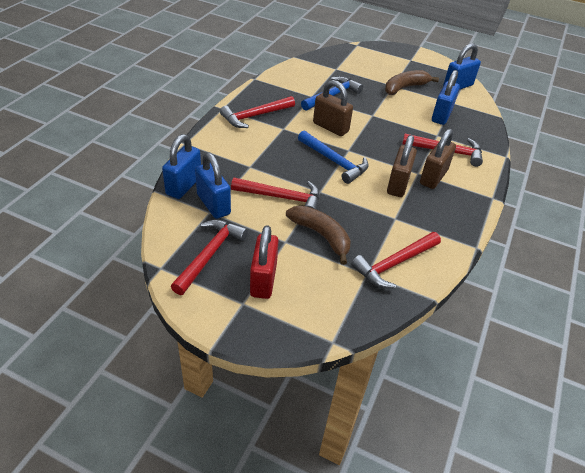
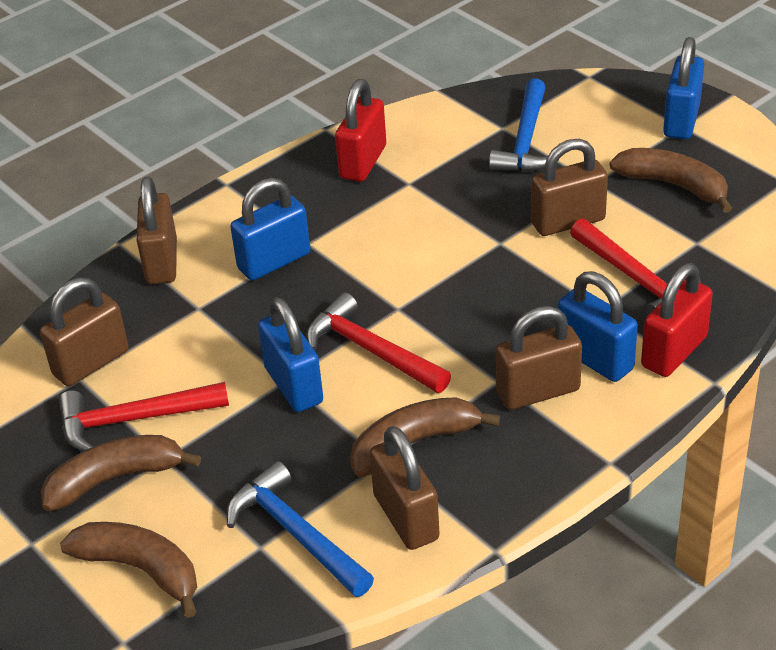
brown banana: [286,205,351,265] [385,70,439,95] = 2 -> [41,435,201,511] [60,522,197,618] [350,397,500,477] [610,148,732,213] = 4
brown padlock: [313,80,353,136] [387,135,417,197] [420,129,456,189] = 3 -> [40,278,129,386] [137,176,177,284] [370,426,440,550] [496,306,582,410] [531,139,608,236] = 5
red hammer: [171,220,248,295] [220,96,295,128] [231,177,320,210] [351,232,441,289] [402,134,483,167] = 5 -> [59,382,229,451] [306,292,451,393] [570,218,701,316] = 3
red padlock: [250,225,279,299] = 1 -> [335,79,386,182] [641,263,713,377] = 2

